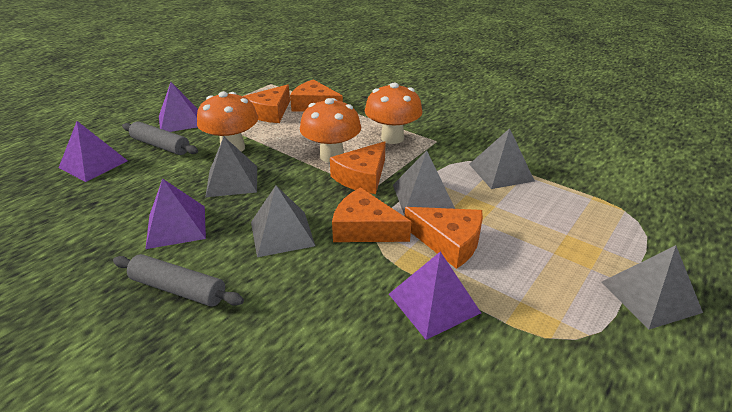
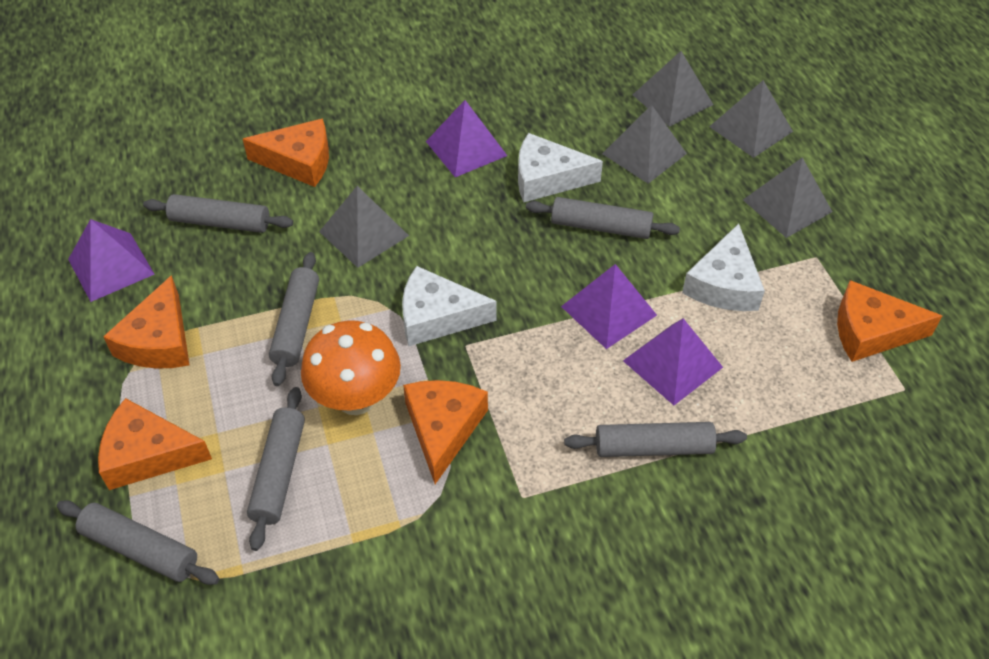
grey rolling pin: [113,254,244,307] [122,121,198,155] = 2 -> [57,500,219,585] [143,194,293,233] [247,387,305,551] [269,252,319,386] [526,197,680,239] [564,422,747,457] = 6
orange mushroom: [197,91,258,152] [300,98,361,163] [365,83,422,144] = 3 -> [301,320,401,415] = 1
white cheese: none = 0 -> [402,266,497,346] [518,133,603,202] [682,224,765,311] = 3

